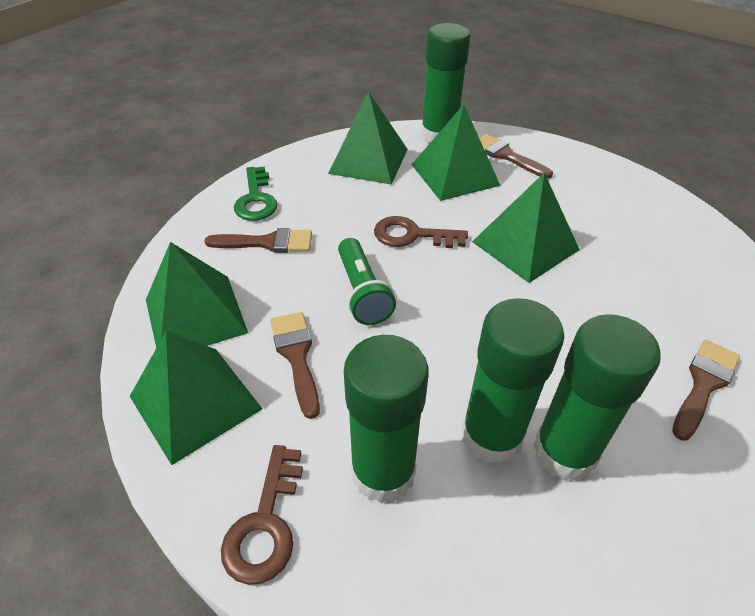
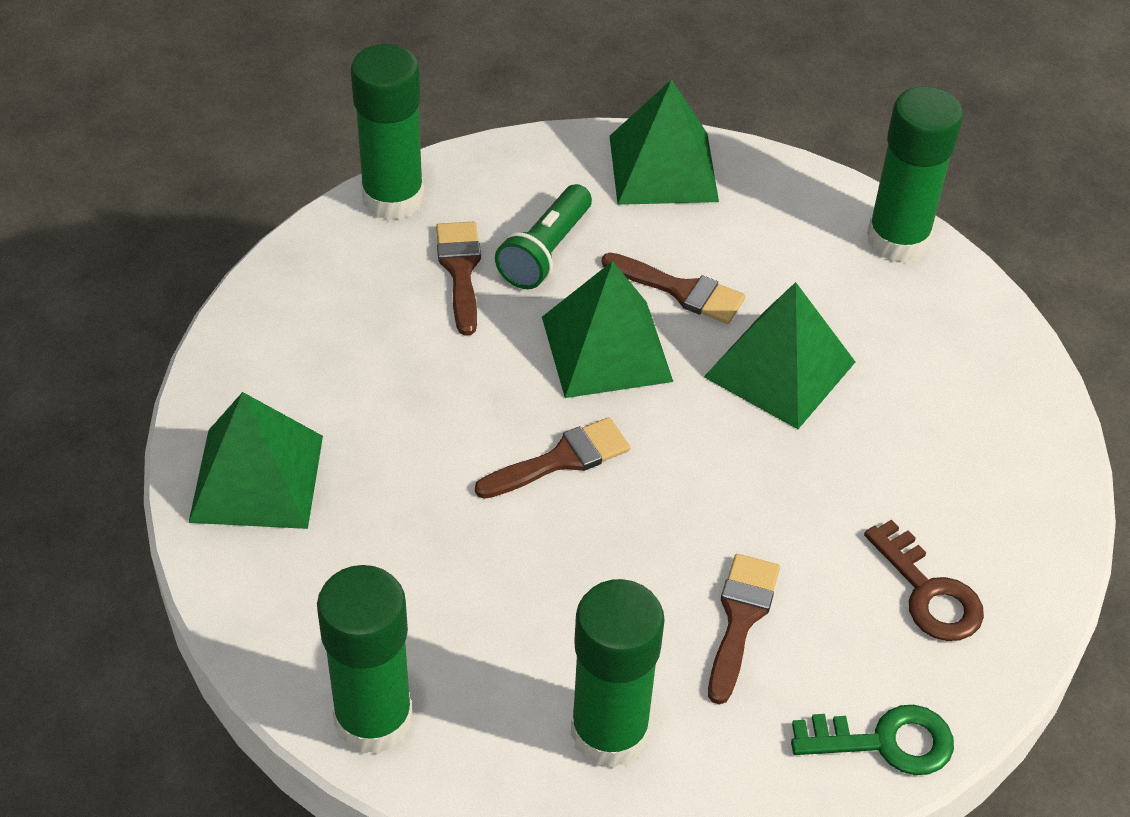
brown key: [221,445,303,585] [374,216,468,248] = 2 -> [864,519,984,641] = 1
green pyramid: [130,331,262,465] [146,242,248,348] [328,91,408,185] [411,105,501,201] [472,172,580,283] = 5 -> [188,392,323,529] [542,261,673,398] [610,79,719,205] [704,282,855,429] = 4

